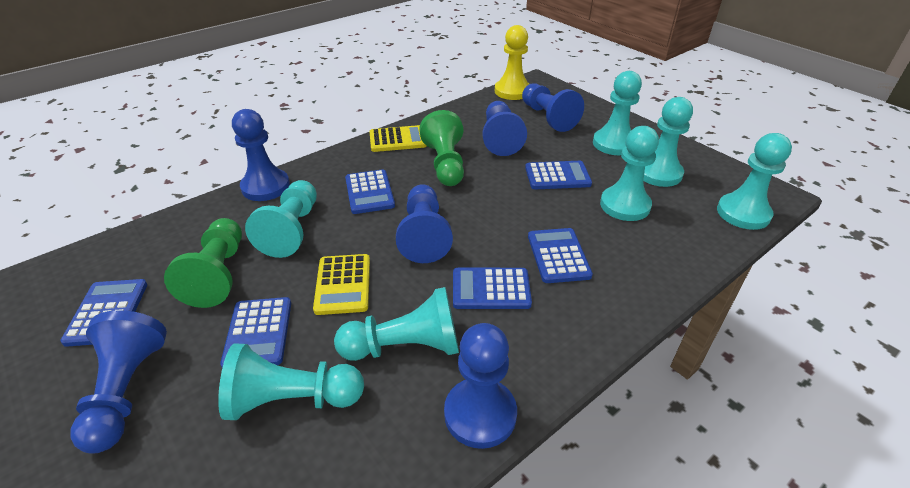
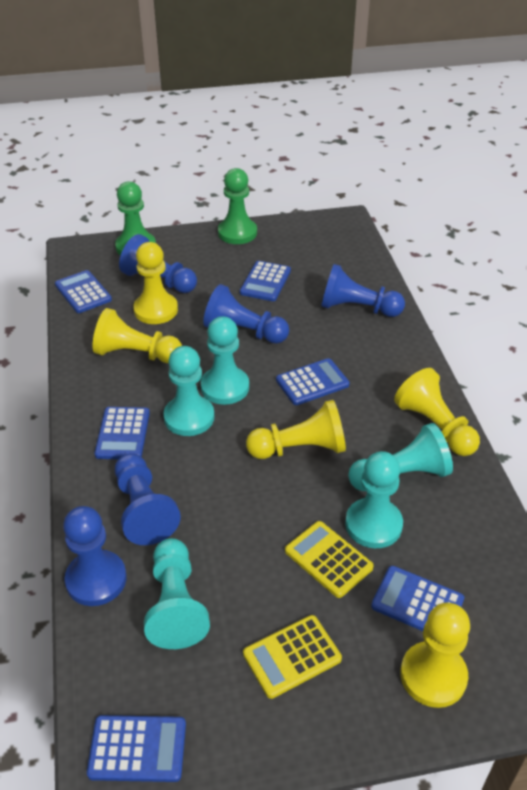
blue pawn: [70,310,167,454] [232,109,290,201] [396,184,453,263] [444,323,517,449] [482,101,527,156] [522,83,584,132] = 6 -> [63,506,127,606] [115,453,181,545] [119,234,197,293] [203,284,289,344] [321,264,405,317] = 5
turquoise pawn: [218,343,364,420] [245,180,317,258] [334,287,459,361] [593,71,642,155] [600,126,659,221] [644,97,693,187] [717,133,792,230] = 7 -> [144,538,210,649] [163,346,215,436] [201,316,249,405] [345,451,403,548] [348,423,453,491] = 5
yellow pawn: [495,25,529,100] = 1 -> [93,308,182,363] [133,242,178,324] [246,400,346,459] [394,368,480,456] [400,602,470,708] = 5

